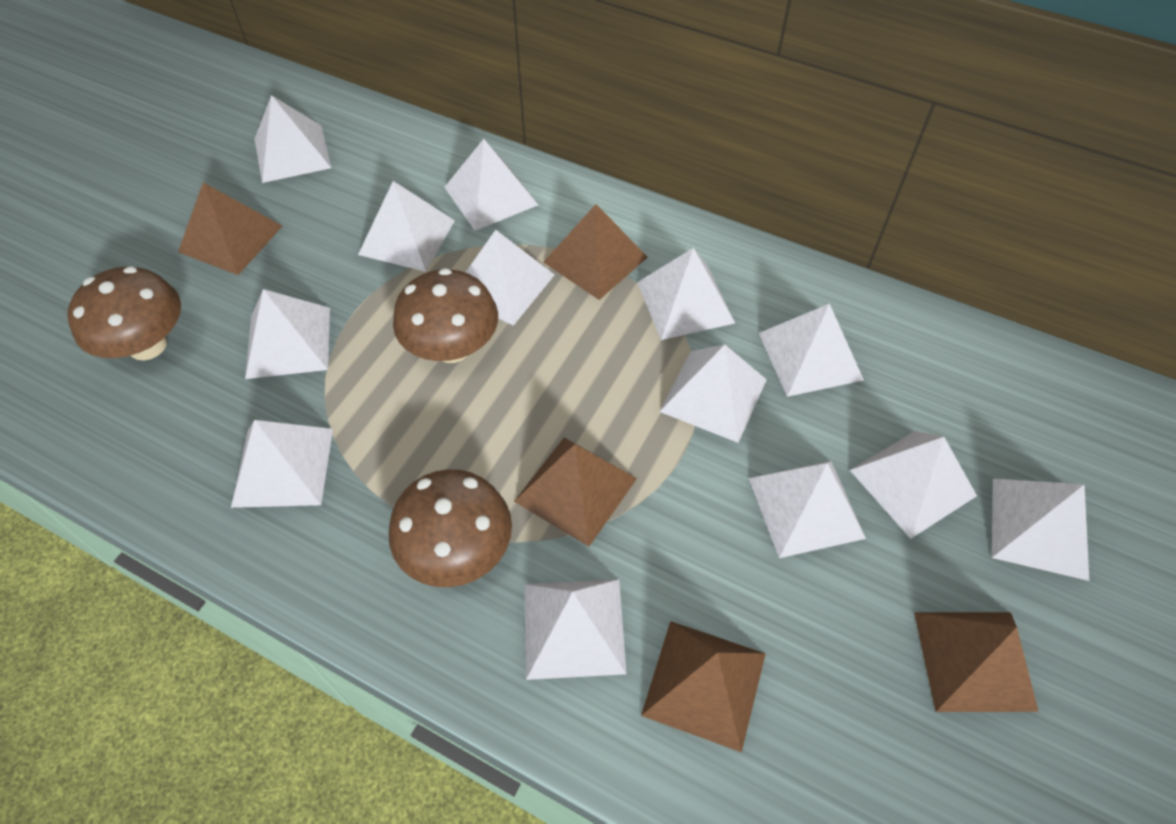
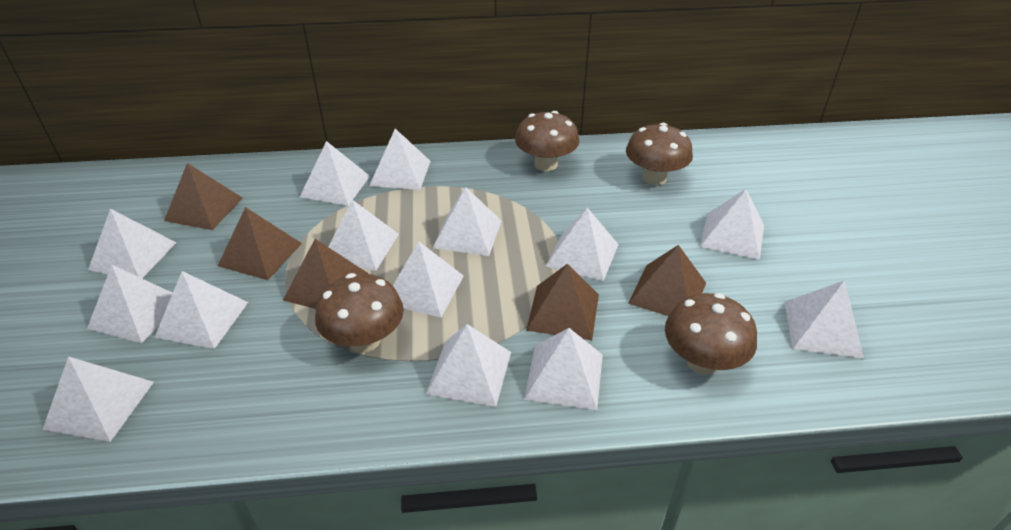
brown mushroom: [67,266,181,361] [389,469,512,587] [393,268,498,363] = 3 -> [315,273,404,352] [515,111,580,171] [626,123,693,185] [665,293,757,375] = 4
white pyramid: [231,420,333,508] [245,289,330,379] [255,95,331,183] [358,181,455,272] [444,139,538,231] [465,230,554,326] [524,579,627,680] [637,248,735,340] [659,344,767,443] [749,461,866,558] [759,304,864,397] [850,431,977,539] [992,479,1089,581] = 13 -> [42,356,154,442] [87,265,173,343] [88,209,177,278] [154,271,248,349] [300,141,370,206] [328,200,399,271] [369,129,431,190] [393,241,464,318] [426,324,511,407] [433,187,502,256] [524,328,603,410] [546,208,619,281] [700,189,764,260] [785,280,864,358] = 14

